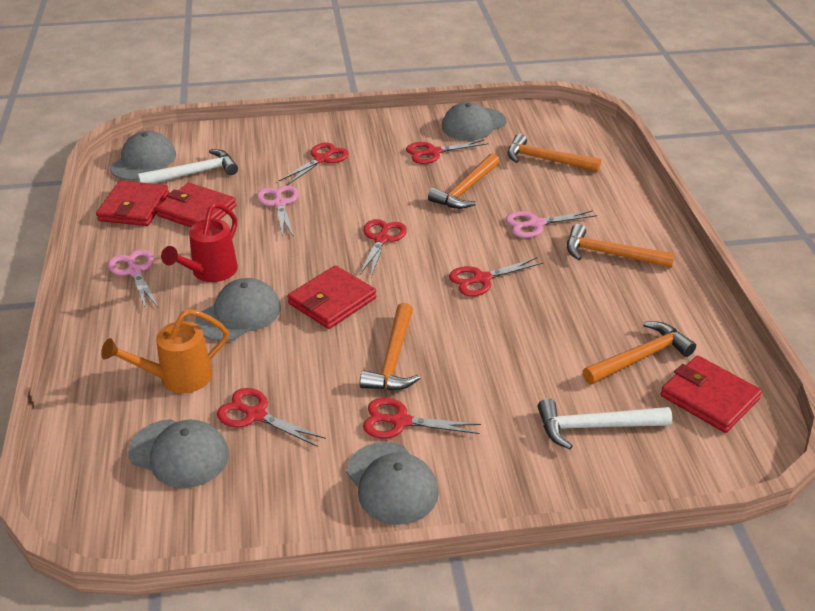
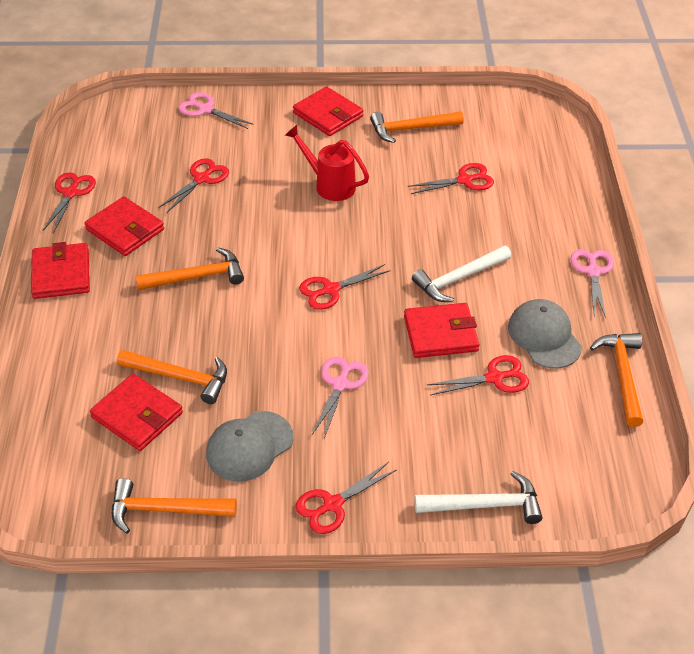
grey cap: [110,131,176,180] [128,419,229,488] [195,278,281,341] [346,442,439,525] [442,102,506,141] = 5 -> [206,411,293,482] [508,299,582,369] = 2
orange watering can: [101,309,229,393] = 1 -> none = 0
red wallet: [96,181,169,226] [156,183,236,227] [287,265,376,329] [661,355,762,433] = 4 -> [31,242,90,299] [84,196,164,256] [90,374,183,451] [293,86,363,136] [404,303,479,358] = 5

